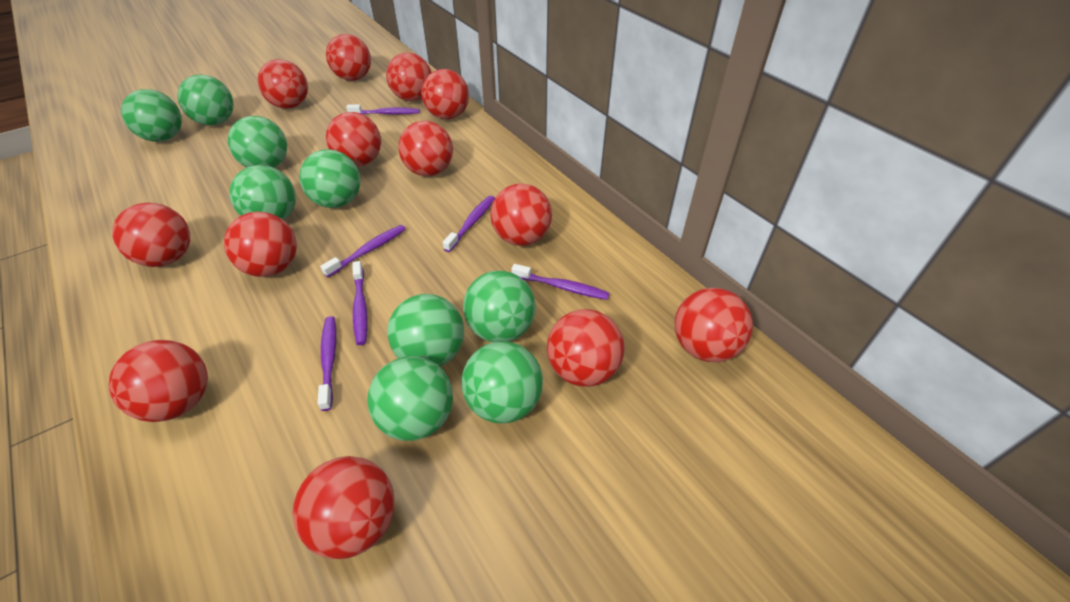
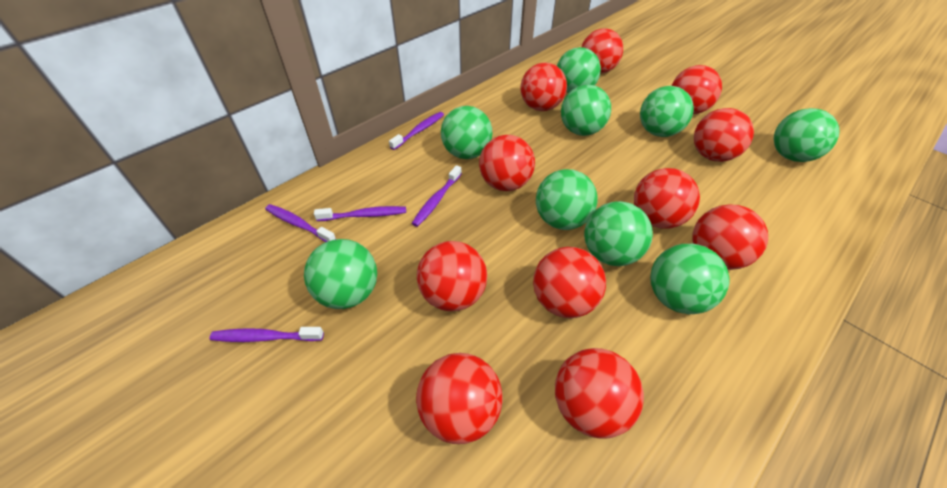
purple toothbrush: [318,316,336,411] [320,225,406,277] [346,104,420,114] [352,261,368,345] [443,196,495,252] [511,264,610,300] = 6 -> [209,327,324,342] [265,204,336,242] [314,206,406,221] [389,112,444,150] [412,165,462,227] = 5
red ball: [109,340,208,422] [112,203,190,267] [224,212,297,277] [257,59,308,109] [293,456,395,559] [326,34,371,81] [326,112,381,167] [386,53,432,101] [398,121,453,176] [421,69,469,119] [491,183,552,246] [547,309,625,387] [675,288,753,362] = 13 -> [416,353,503,444] [417,241,487,311] [479,135,535,191] [520,62,567,111] [533,247,606,318] [555,348,644,438] [582,28,623,73] [634,168,700,229] [672,65,722,114] [692,204,768,270] [694,108,754,162] = 11

